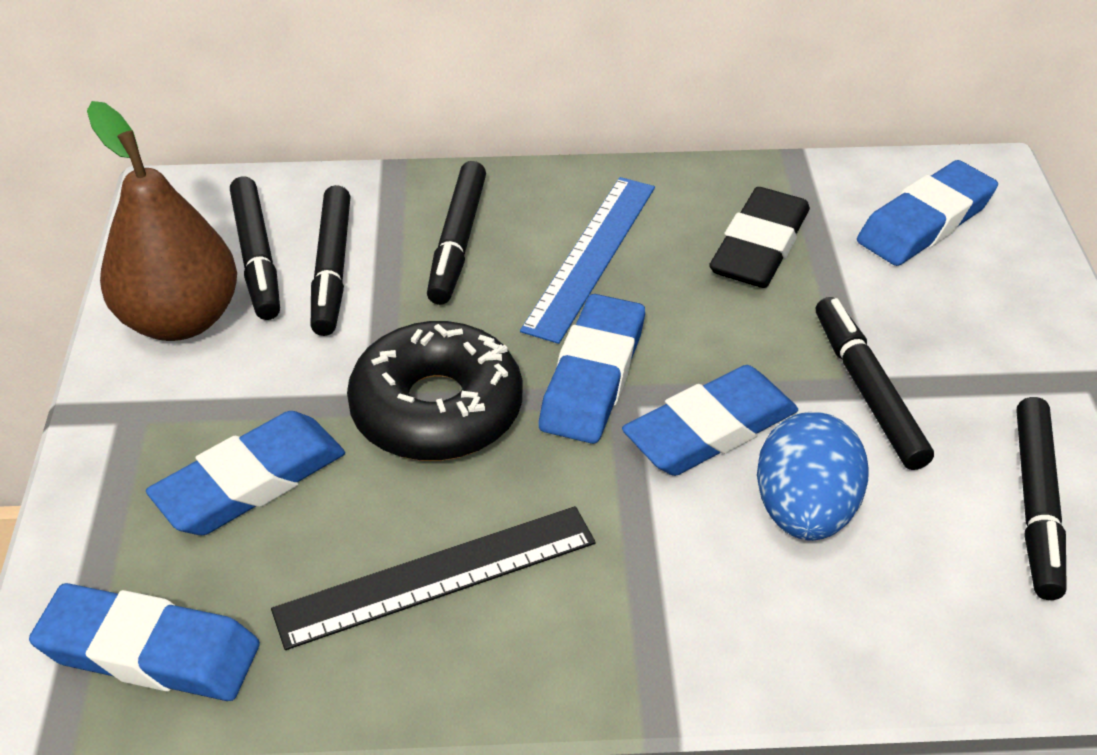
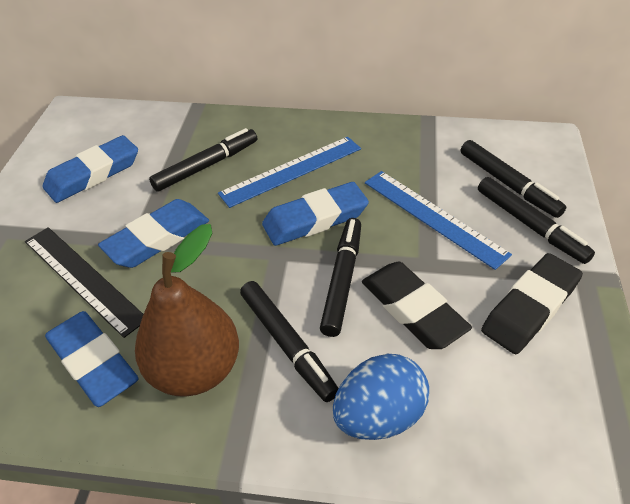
black donut: [347,321,522,461] = 1 -> none = 0
black eraser: [709,187,810,288] = 1 -> [362,262,472,349] [481,253,583,354] = 2
blue eraser: [29,583,260,701] [146,411,345,535] [539,294,645,444] [622,365,798,476] [857,160,998,266] = 5 -> [43,135,138,203] [45,311,138,407] [98,199,209,268] [262,182,369,246] = 4
blue ruler: [520,177,655,344] = 1 -> [218,137,361,208] [365,171,512,270] = 2

